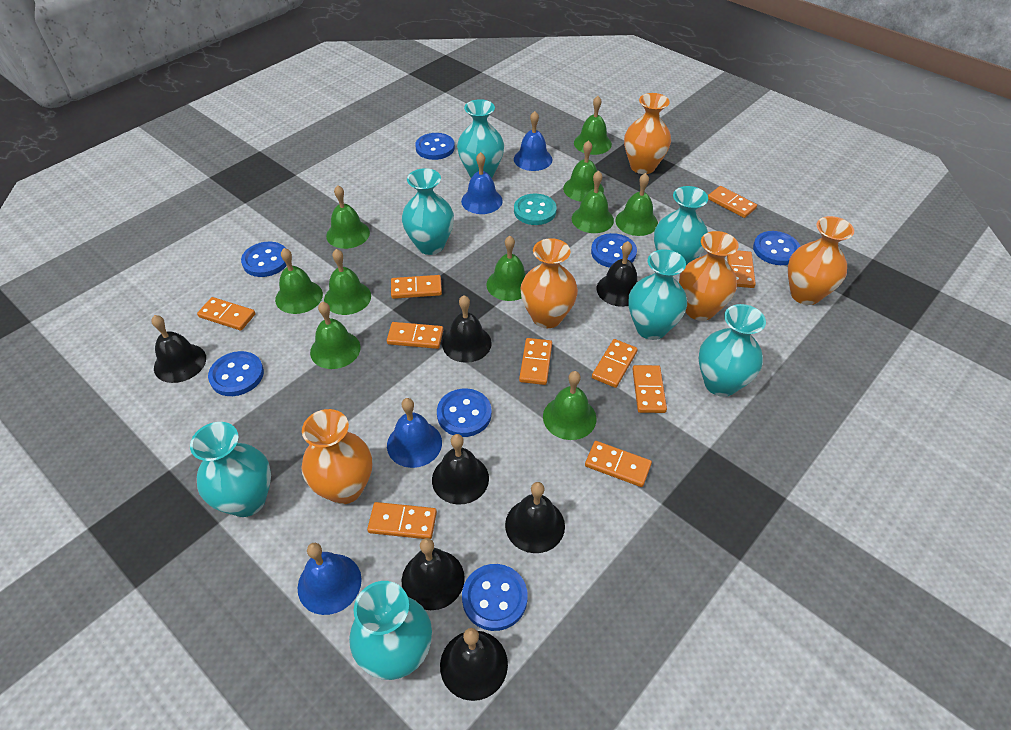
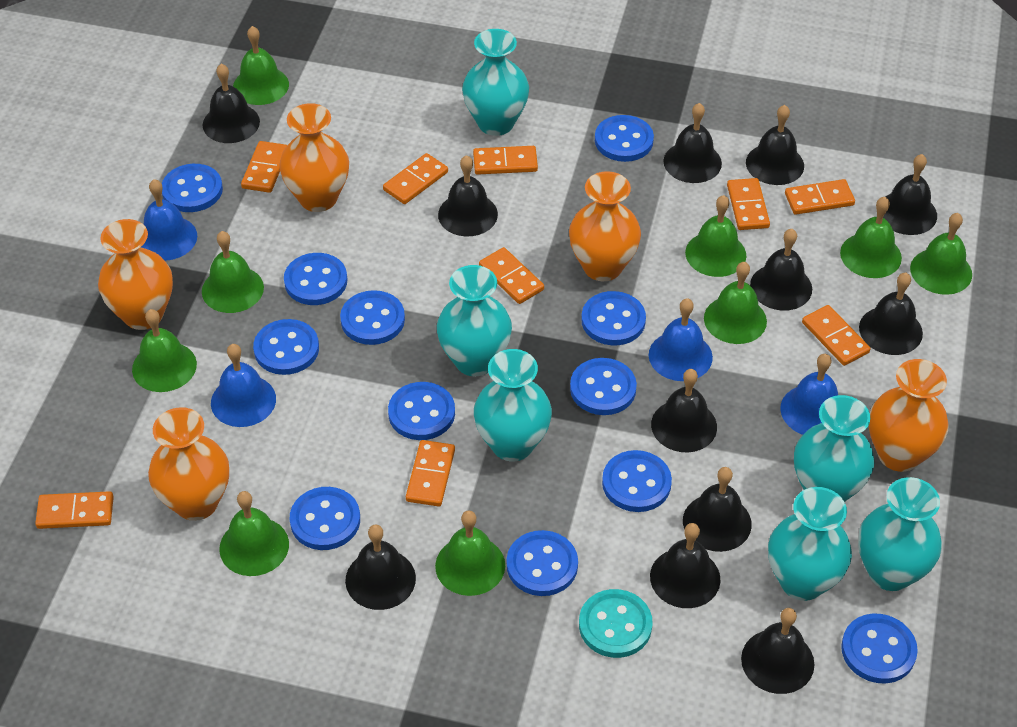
black bell: [152,315,206,383] [402,538,465,610] [432,434,489,505] [440,628,508,701] [442,295,492,363] [505,482,565,553] [597,241,638,307] = 7 -> [203,64,260,143] [345,524,416,610] [438,155,498,236] [650,523,720,608] [651,369,717,452] [663,103,722,183] [683,467,752,552] [741,608,814,694] [746,105,804,185] [750,229,812,311] [859,273,923,355] [883,154,937,235] = 12
blue button: [208,351,264,396] [241,242,287,277] [415,133,455,160] [437,388,492,437] [462,564,528,631] [591,233,637,268] [753,231,801,265] = 7 -> [162,164,223,212] [253,319,319,375] [284,253,348,305] [290,487,360,550] [340,290,405,345] [388,382,455,440] [507,530,578,596] [570,358,637,415] [581,291,646,345] [595,115,654,162] [602,450,672,512] [841,614,918,683] = 12
green bell: [275,248,323,314] [310,302,361,369] [324,249,371,315] [326,185,370,249] [486,236,526,301] [543,371,597,440] [563,140,604,202] [572,170,614,233] [574,96,612,155] [615,173,658,236] = 10 -> [132,309,197,392] [202,231,264,313] [219,491,289,576] [233,26,289,105] [435,511,505,596] [685,195,746,277] [704,262,767,344] [840,197,902,278] [910,213,972,295] = 9
orange domino: [197,297,255,331] [367,502,437,539] [387,322,443,349] [391,275,442,299] [519,338,552,385] [585,441,652,487] [592,339,638,388] [632,365,667,413] [708,186,757,218] [727,250,756,288] = 10 -> [35,491,114,529] [241,141,287,193] [383,153,448,204] [406,440,455,507] [473,146,538,175] [479,247,544,304] [727,178,770,230] [785,179,855,215] [802,305,870,366] = 9
turquoise vase: [190,422,271,517] [349,581,432,680] [402,168,454,255] [457,99,504,178] [628,249,687,340] [654,186,708,265] [699,304,766,397] = 7 -> [437,265,512,376] [462,29,529,136] [474,349,552,461] [768,487,852,601] [794,395,875,502] [858,477,942,591] = 6

